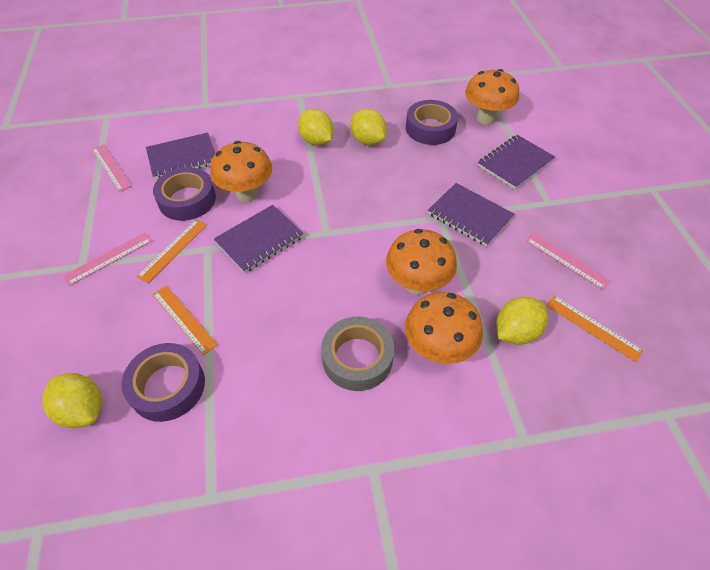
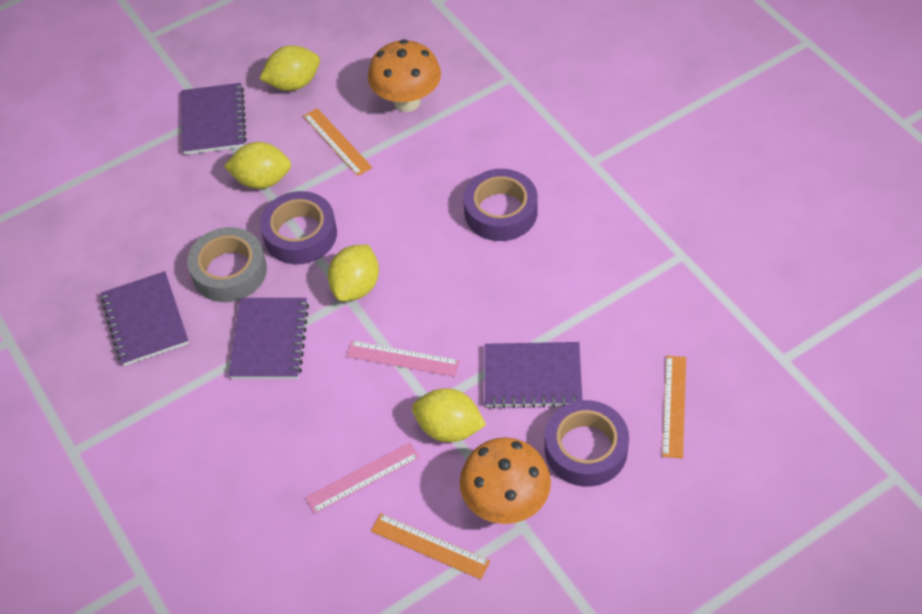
orange mushroom: [211,141,272,202] [386,229,457,295] [405,292,483,364] [465,69,519,125] = 4 -> [368,39,441,112] [460,437,551,524] = 2
pink ruler: [63,232,152,286] [92,144,132,192] [526,233,611,290] = 3 -> [305,442,420,514] [346,340,460,377] = 2

